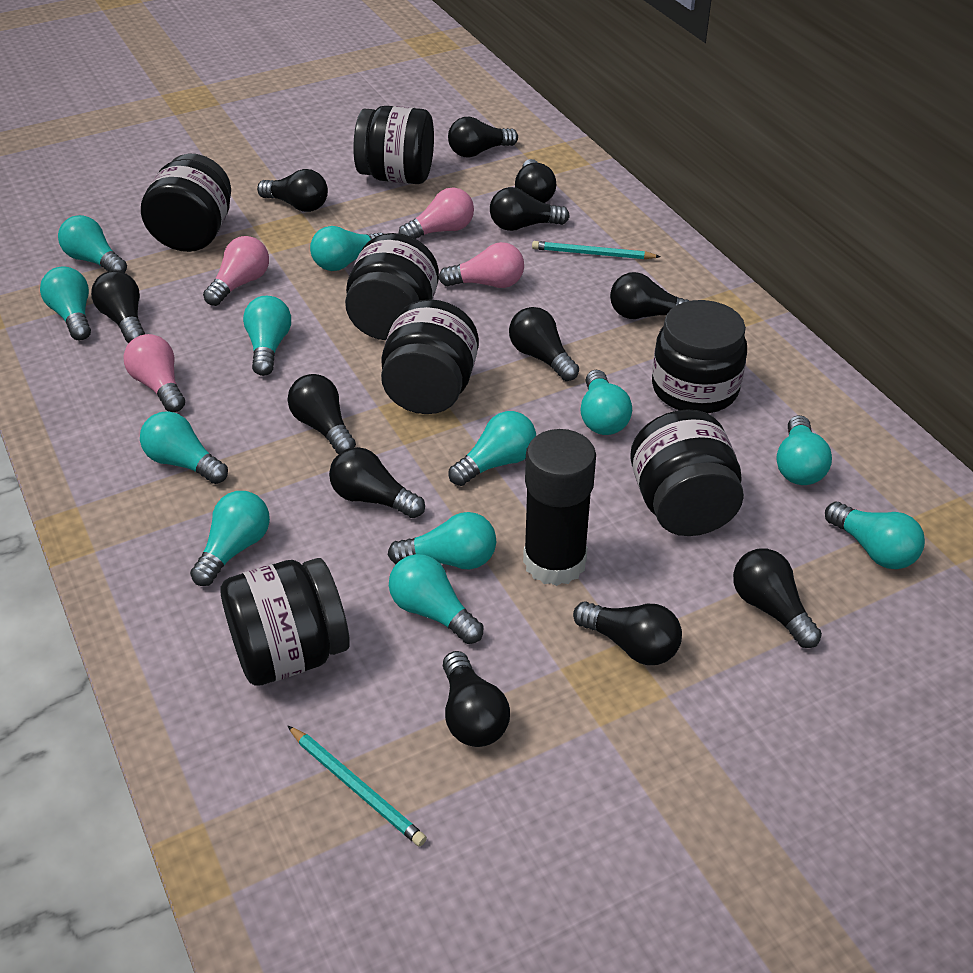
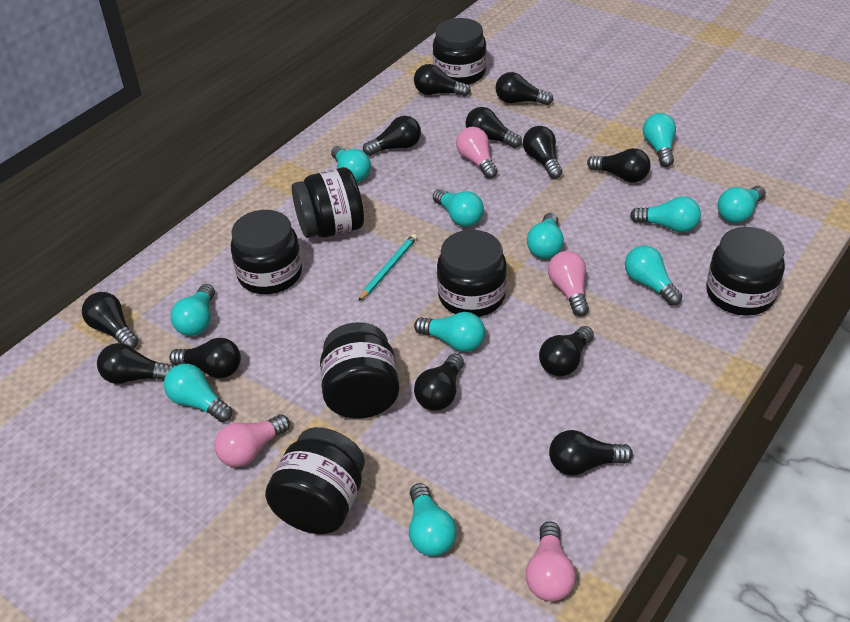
black glue stick: [523,429,596,586] = 1 -> none = 0
turquoise light bulb: [40,266,91,341] [58,215,127,273] [140,411,228,484] [190,491,270,586] [243,296,291,376] [310,226,383,271] [388,512,496,570] [389,554,484,644] [449,411,536,486] [580,370,632,435] [776,415,832,485] [825,502,925,569] = 12 -> [164,364,232,422] [171,284,215,336] [331,146,371,182] [409,483,457,556] [414,312,485,352] [433,189,484,227] [527,213,564,259] [625,245,682,306] [630,196,701,233] [643,113,676,167] [717,186,766,223] = 11
turquoise pencil: [288,726,427,847] [532,241,660,259] = 2 -> [358,234,417,301] = 1

